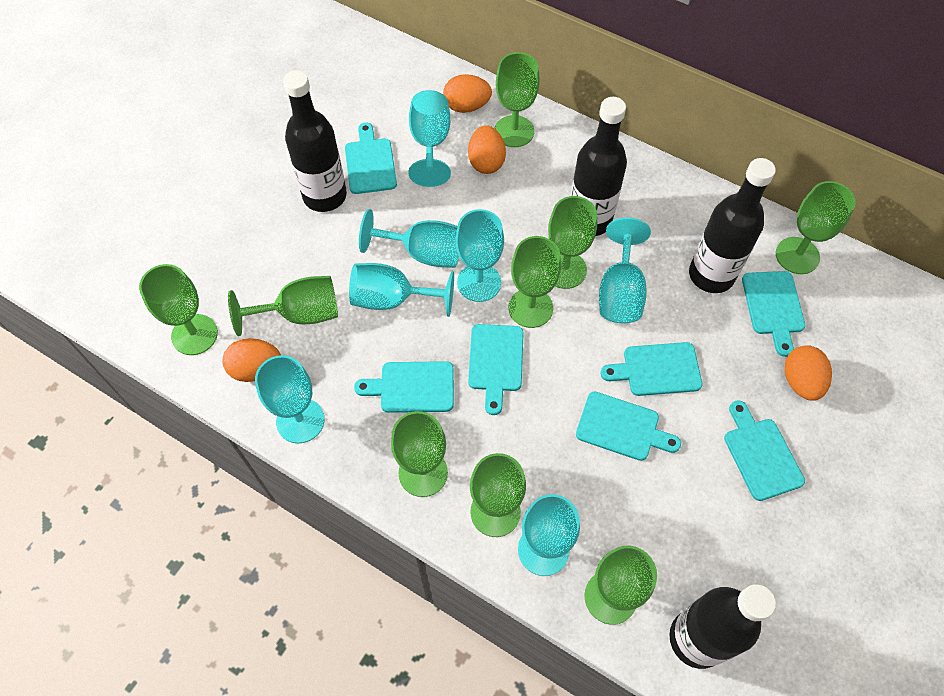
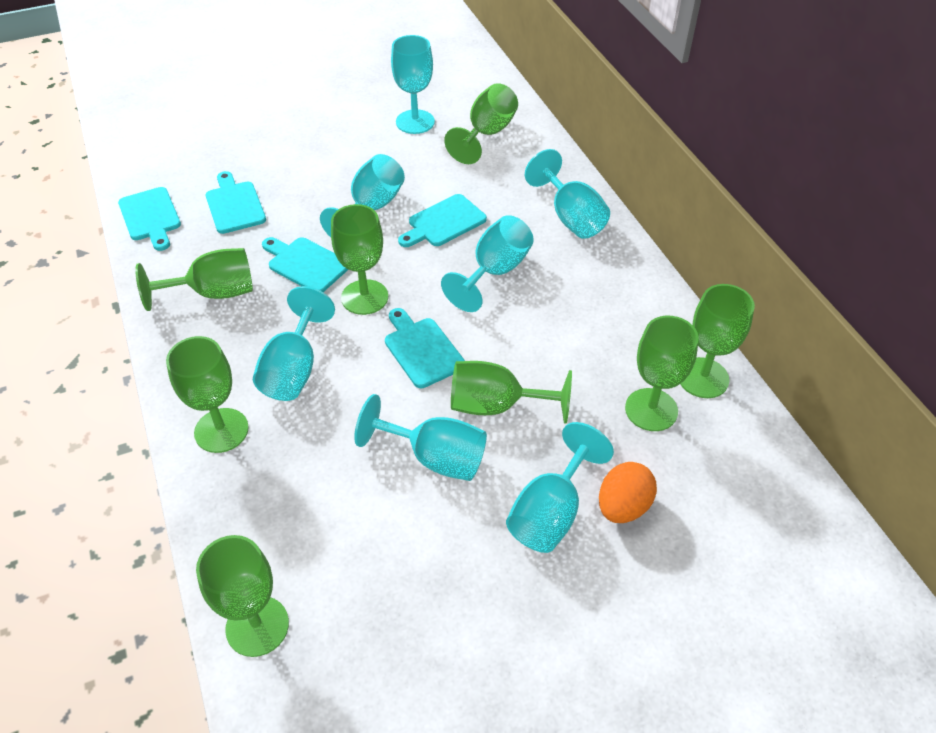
black bottle: [283,70,347,212] [570,97,627,236] [670,584,776,669] [689,158,776,293] = 4 -> none = 0
green goblet: [139,264,218,355] [228,276,338,336] [391,411,448,497] [470,453,526,537] [495,52,540,147] [509,236,561,328] [548,196,597,289] [584,546,657,625] [776,181,856,274] = 9 -> [135,248,253,311] [166,336,249,453] [196,535,289,657] [331,204,388,315] [444,83,518,164] [451,361,572,424] [625,316,699,431] [680,284,755,398] = 8
orange egg: [222,338,281,382] [443,74,492,113] [468,125,506,174] [785,345,832,401] = 4 -> [599,462,657,523] = 1
turquoise cutting board: [345,123,397,194] [354,361,454,413] [468,324,524,415] [576,392,681,461] [601,342,702,396] [724,400,805,501] [742,271,805,357] = 7 -> [118,187,181,251] [206,171,266,234] [262,237,349,292] [385,308,465,388] [398,194,487,247] = 5

